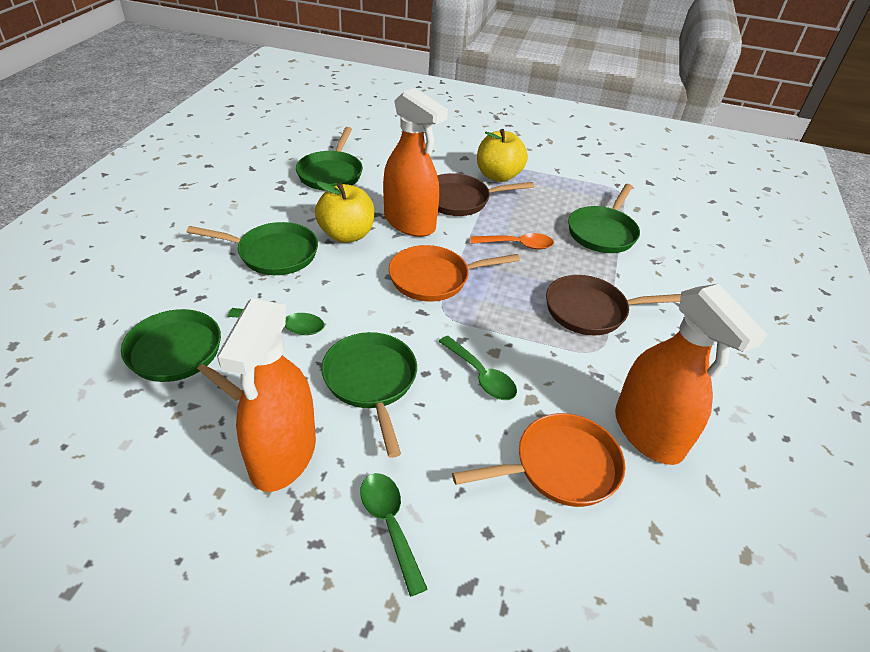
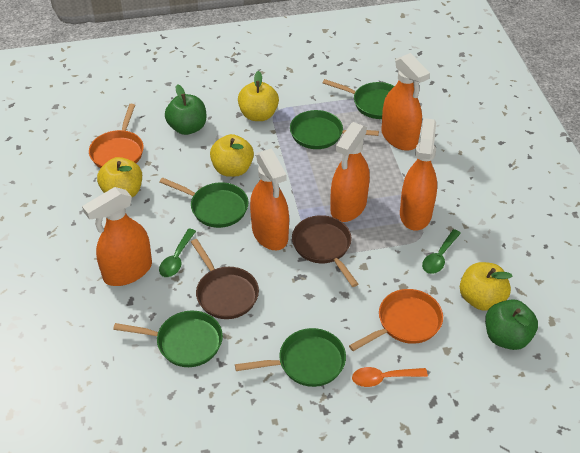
green apple: none = 0 -> [165,84,206,135] [485,299,538,350] = 2
green spoon: [228,308,324,335] [360,473,428,597] [439,336,517,400] = 3 -> [159,229,196,277] [422,229,461,274] = 2
orange spray bottle: [217,298,316,492] [383,88,448,237] [615,284,767,465] = 3 -> [82,187,152,286] [250,148,289,250] [330,122,370,222] [381,53,430,151] [400,118,437,231] = 5
yellow apple: [315,181,374,243] [477,129,528,182] = 2 -> [97,157,142,197] [210,134,254,177] [238,71,279,121] [460,262,512,311] = 4

